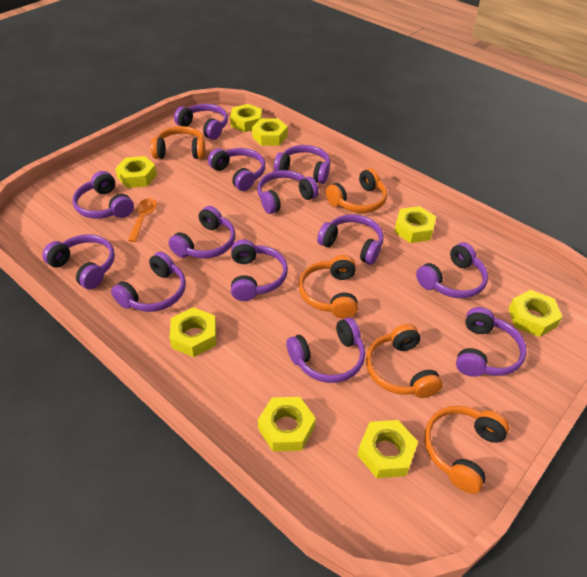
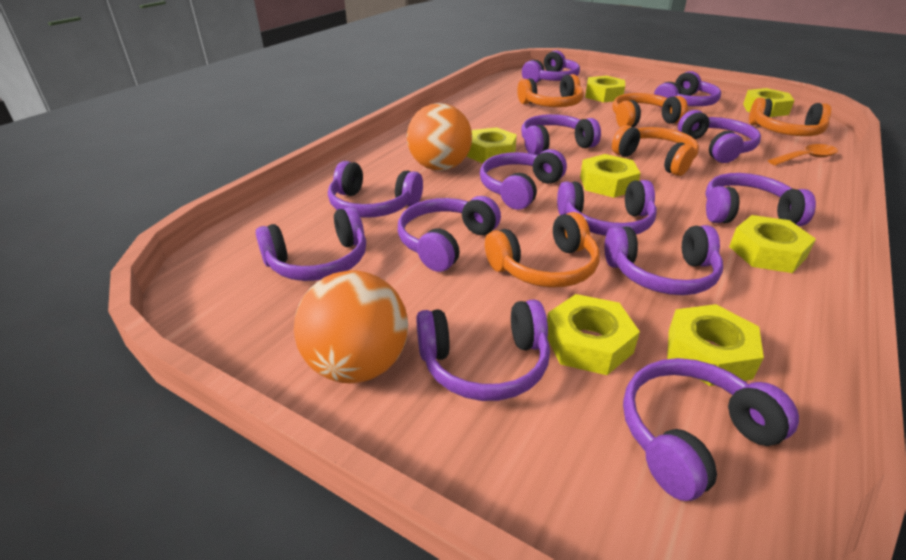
orange ball: none = 0 -> [294,270,408,383] [407,103,472,171] = 2
yellow nut: [115,156,157,188] [170,307,216,357] [230,104,262,132] [252,118,288,146] [258,397,316,452] [358,420,418,478] [394,206,436,243] [509,290,563,337] = 8 -> [466,127,517,163] [547,294,640,375] [580,154,641,198] [585,76,625,103] [667,304,764,386] [729,215,816,273] [743,88,795,117] = 7

